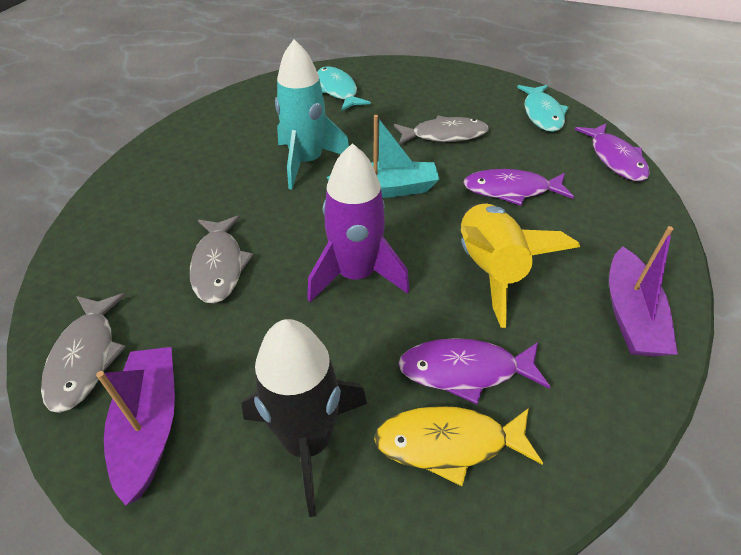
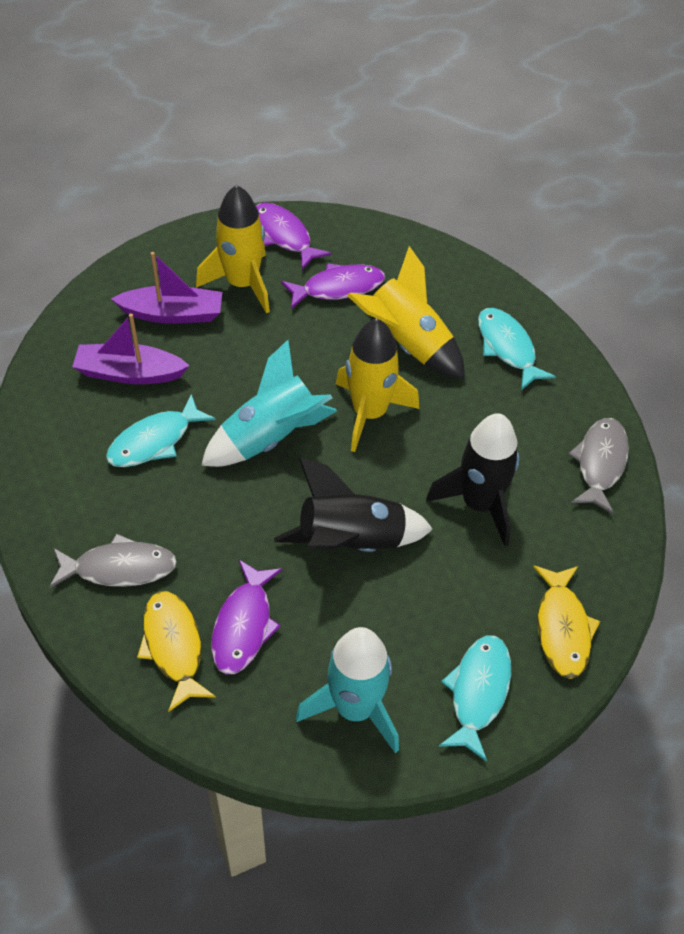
black rocket: [241,319,367,517] = 1 -> [274,458,433,552] [426,413,520,546] = 2
grey fish: [41,293,126,413] [190,215,253,304] [394,116,489,145] = 3 -> [50,533,177,588] [568,418,629,514] = 2
purple rocket: [307,143,410,302] = 1 -> none = 0
turquoise boat: [326,115,440,198] = 1 -> none = 0
turquoise fish: [317,66,371,111] [517,85,569,132] = 2 -> [106,394,216,467] [439,635,511,762] [478,308,556,390] = 3
turquoise rocket: [275,39,349,190] = 1 -> [201,340,337,467] [296,627,399,753] = 2
yellow fish: [374,406,543,486] = 1 -> [137,591,216,712] [533,565,600,679] = 2
yellow rocket: [461,204,580,328] = 1 -> [196,185,270,314] [336,319,420,452] [347,246,465,379] = 3

